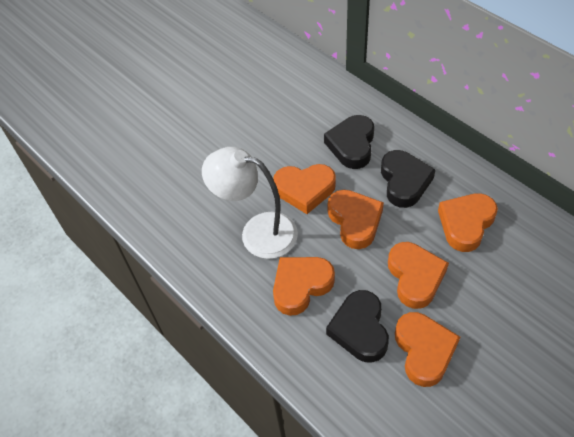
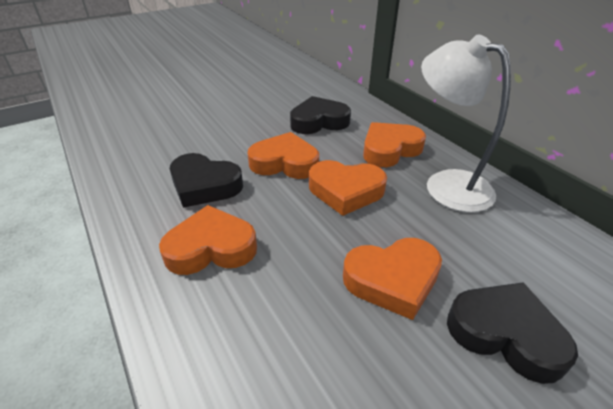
orange heart: [273,164,336,214] [273,257,335,316] [328,190,384,249] [388,242,449,309] [395,312,460,387] [438,193,498,252] = 6 -> [159,205,257,275] [247,132,319,179] [309,160,387,216] [343,238,442,320] [363,122,426,167] = 5

